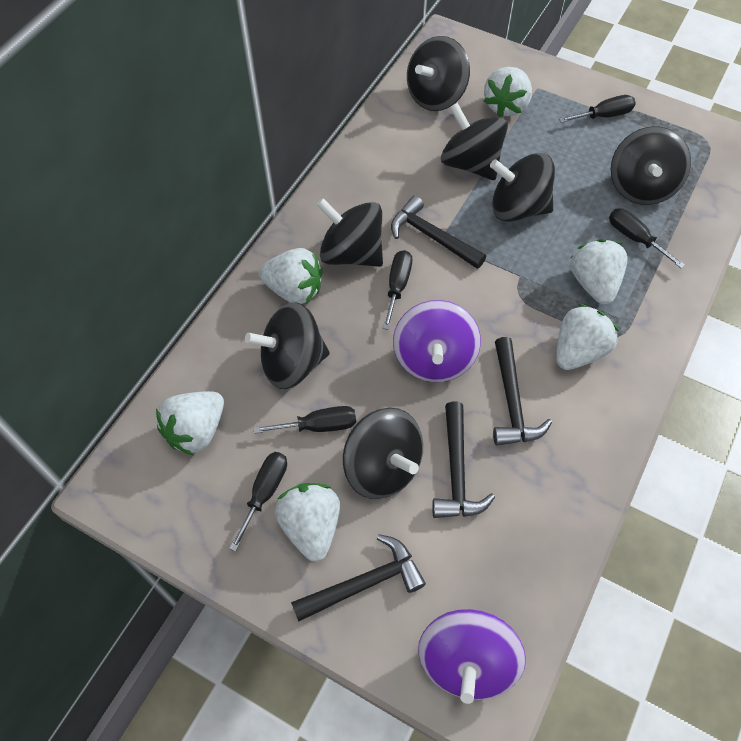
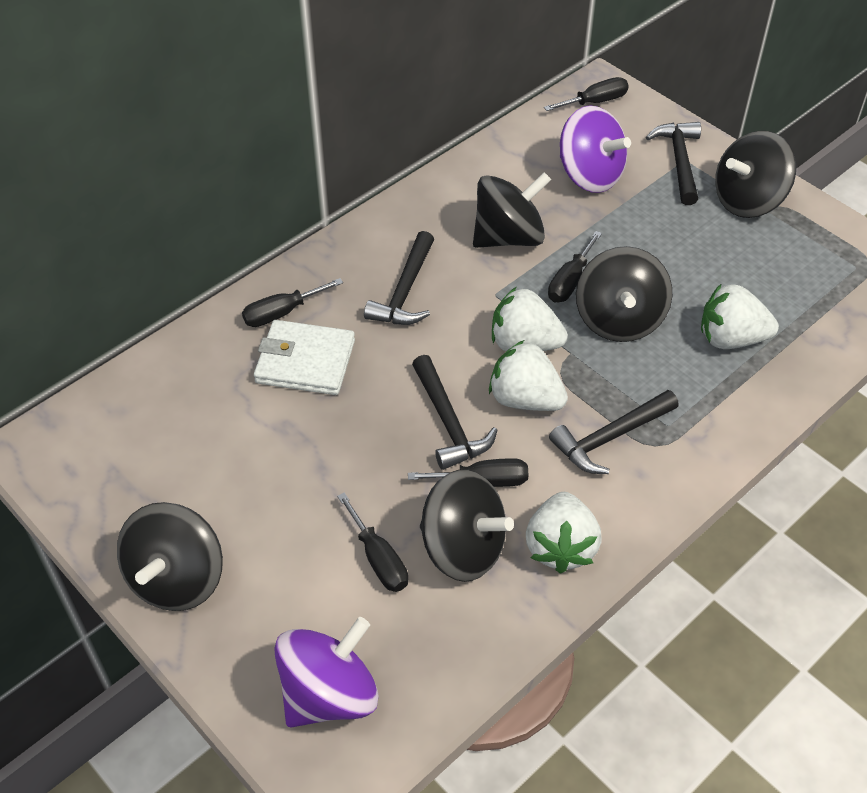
black spinning top: [245,303,329,389] [316,198,383,267] [343,408,423,499] [407,36,470,111] [441,103,508,180] [490,153,555,222] [611,126,691,205] = 7 -> [117,502,223,611] [420,470,514,582] [473,172,551,248] [576,246,672,342] [715,131,796,218] = 5
white strawberry: [156,391,224,456] [259,248,323,304] [274,483,340,562] [484,67,532,117] [556,304,619,370] [570,239,627,305] = 6 -> [489,340,568,411] [492,287,568,351] [526,492,602,574] [701,284,779,349] = 4
white wallet: none = 0 -> [254,320,355,395] = 1

